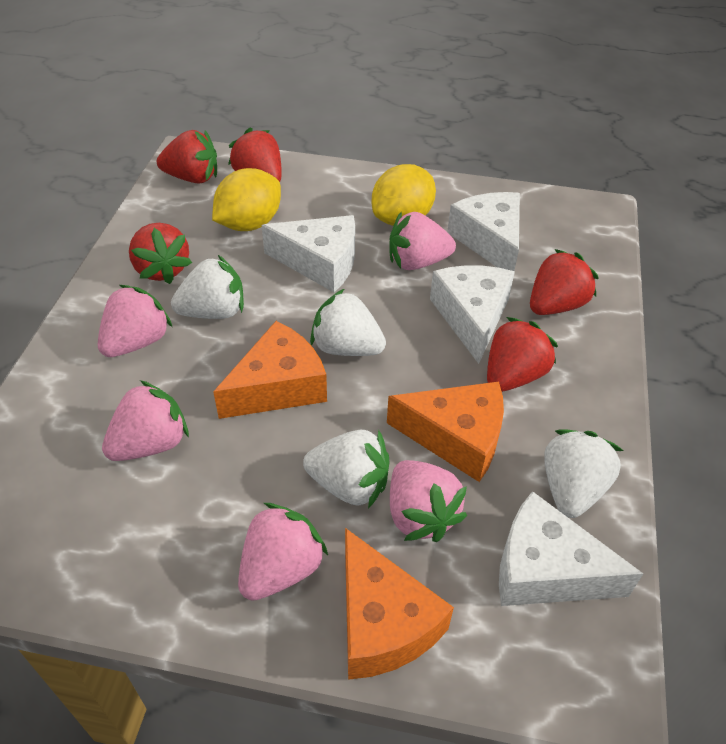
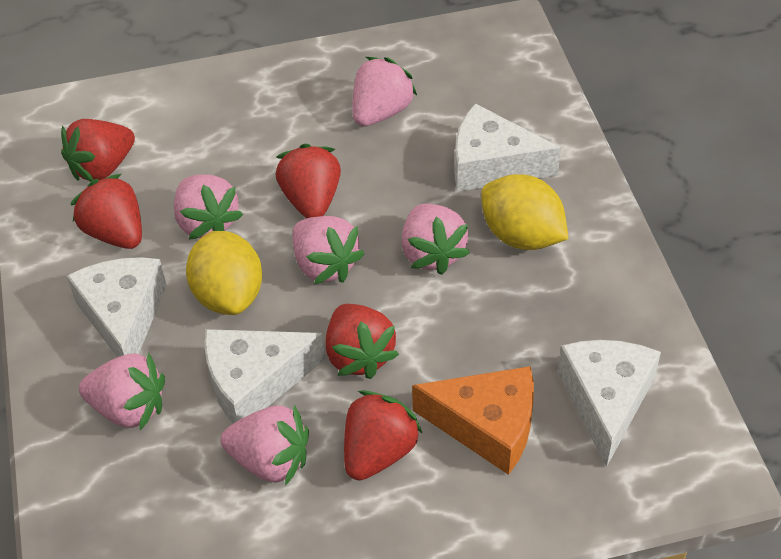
orange cheese: [213,321,327,419] [345,528,454,680] [387,382,504,482] = 3 -> [412,366,534,475] = 1
pink strawberry: [98,285,172,357] [102,380,189,461] [238,503,328,601] [389,211,456,270] [390,460,467,542] = 5 -> [79,353,165,430] [174,175,243,240] [221,405,309,486] [292,216,364,284] [352,57,417,127] [402,204,470,275] = 6
white strawberry: [171,255,244,319] [303,430,390,509] [310,289,386,356] [544,429,623,518] = 4 -> none = 0

